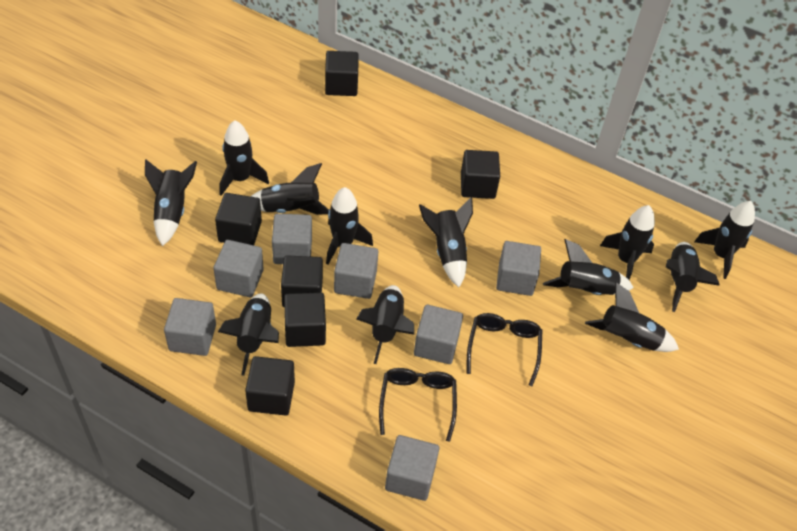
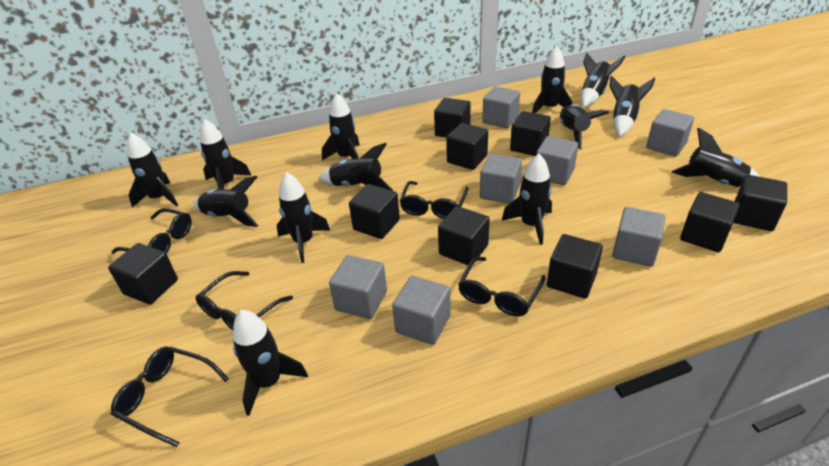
black cube: [215,193,262,245] [245,356,295,416] [281,255,323,307] [284,292,326,347] [325,51,359,96] [461,150,500,199] = 6 -> [108,243,178,305] [349,184,400,239] [434,98,471,137] [438,206,490,265] [446,123,488,170] [510,111,551,156] [547,234,603,299] [680,192,740,252] [733,175,787,231] = 9
black glasses: [379,368,457,442] [467,313,542,386] = 2 -> [111,208,192,254] [111,347,229,447] [196,271,293,331] [399,181,469,219] [458,257,546,316] = 5
black rocket: [145,159,197,246] [218,293,279,376] [219,120,269,196] [250,163,329,215] [326,187,373,264] [357,285,414,364] [419,197,473,287] [543,239,634,295] [585,282,679,352] [600,205,655,280] [666,242,720,312] [694,201,755,279] = 12 -> [127,133,179,208] [193,176,259,227] [200,119,252,189] [233,310,308,416] [277,172,330,263] [318,143,393,190] [322,93,360,160] [502,154,552,245] [532,46,572,113] [560,104,609,150] [581,53,625,107] [610,75,656,136] [672,127,760,187] = 13

